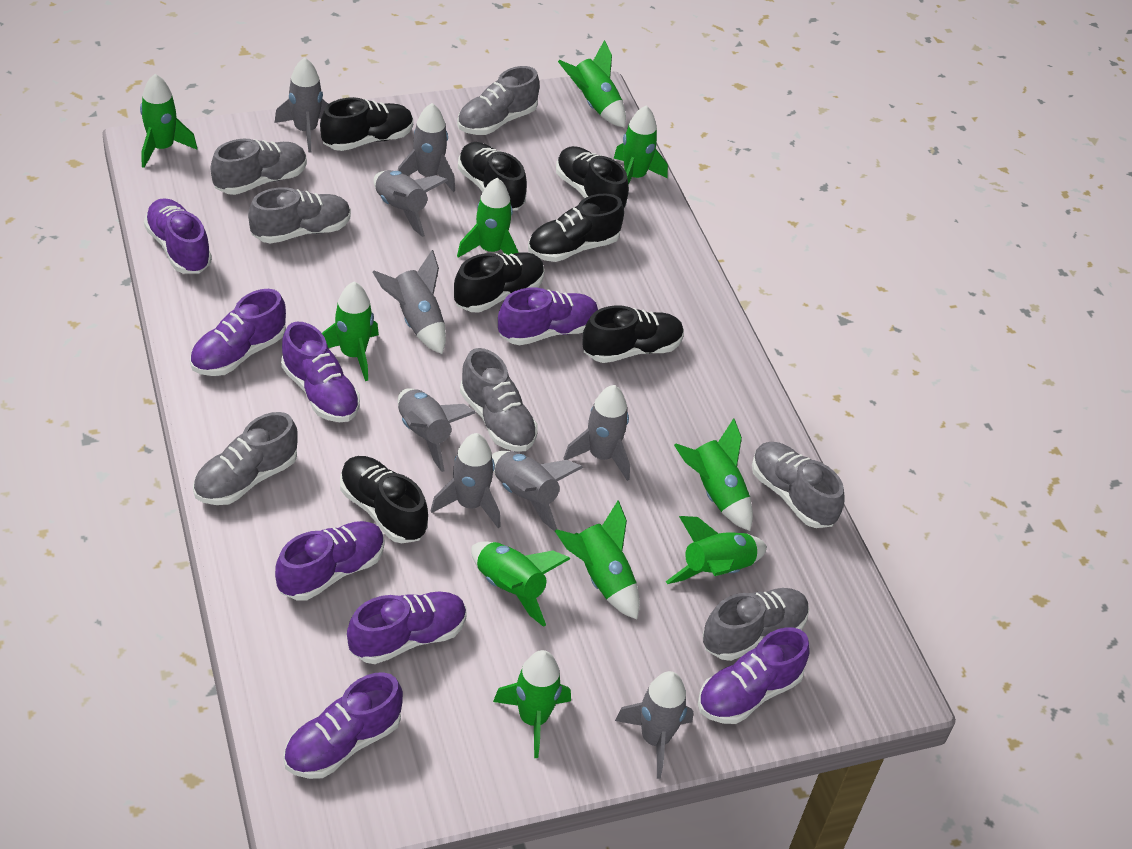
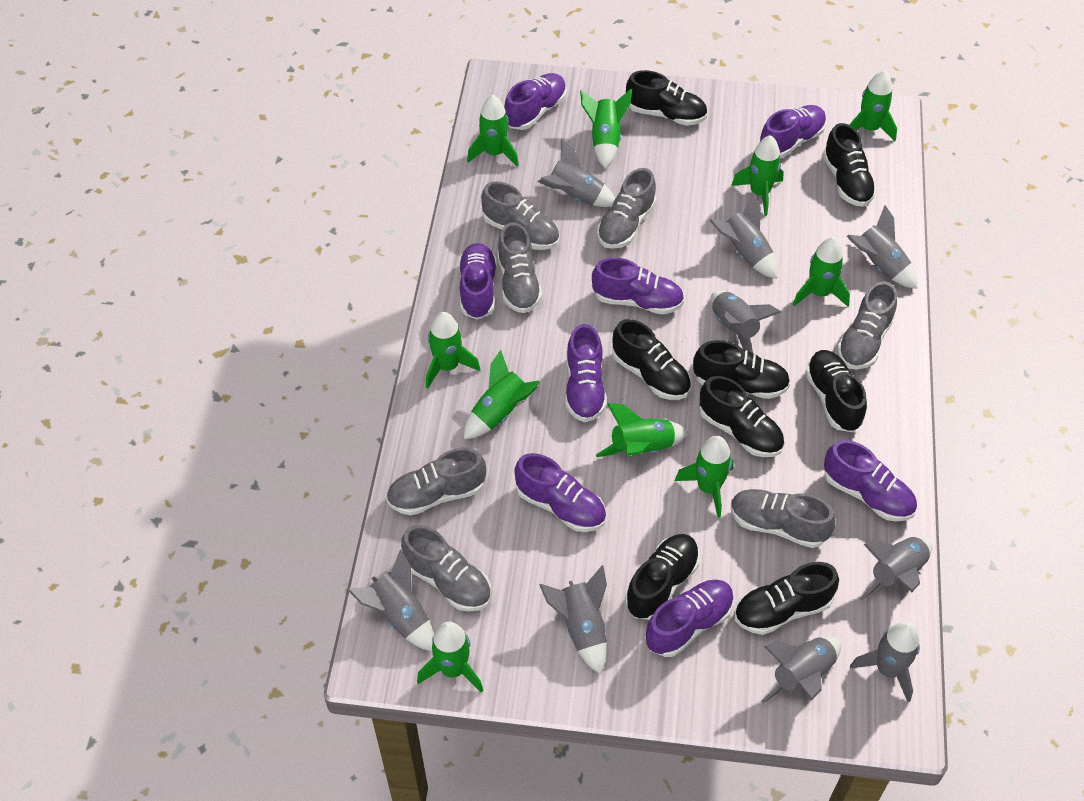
black shoe: [320,97,413,151] [340,456,428,543] [454,252,545,313] [458,142,527,211] [528,193,624,262] [556,146,629,208] [582,305,684,363] = 7 -> [612,319,691,400] [625,534,700,620] [626,70,707,126] [693,340,790,399] [700,376,784,457] [734,562,839,635] [805,350,867,432] [823,123,877,207] = 8

